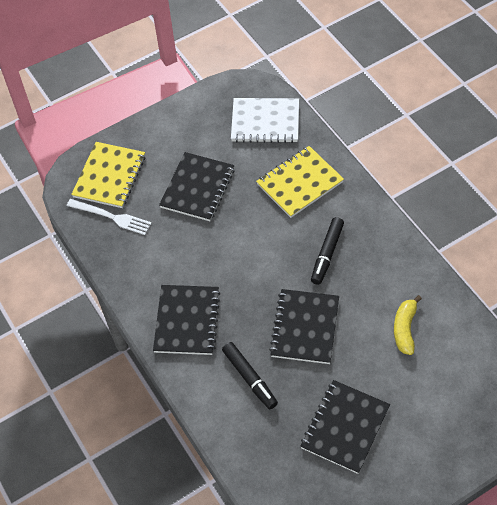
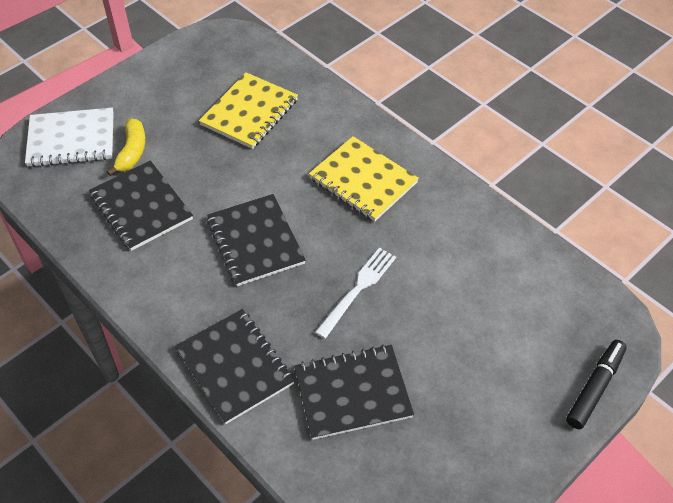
black marker: [222,342,278,409] [311,217,344,285] = 2 -> [566,340,627,429] = 1

